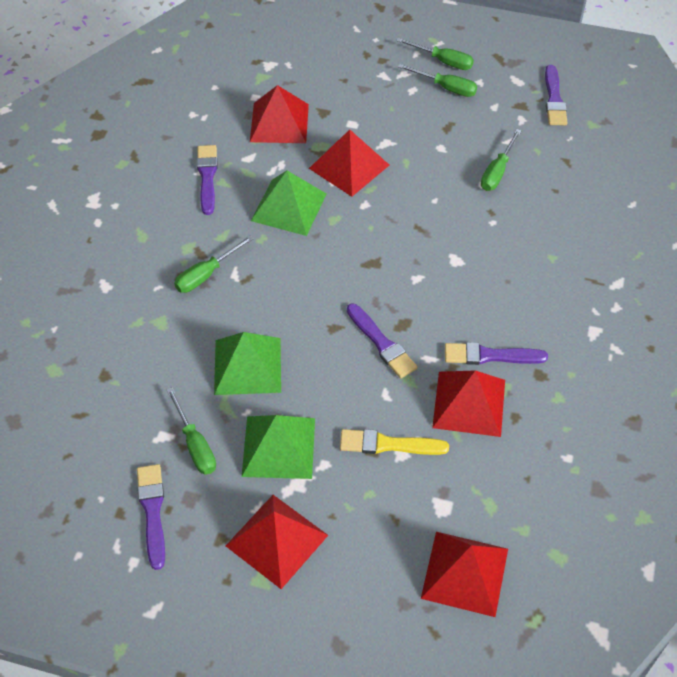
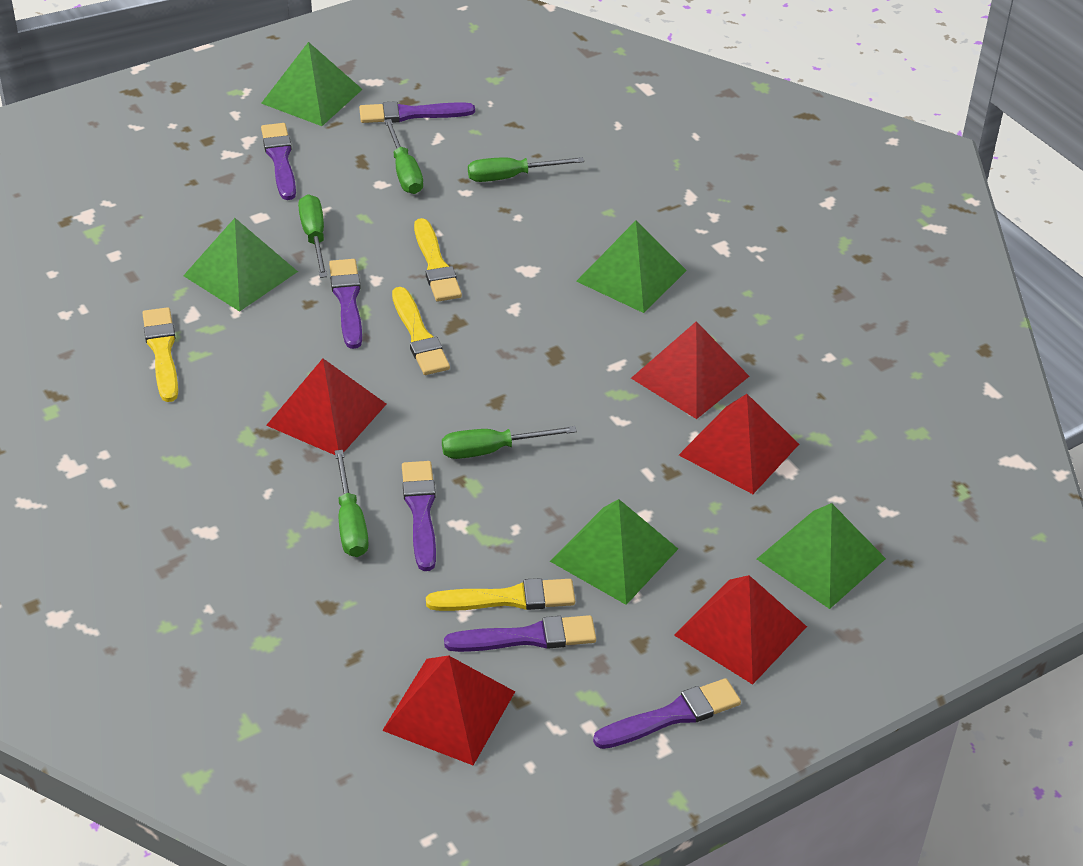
green pyramid: [214,332,281,395] [242,415,315,479] [251,171,327,236] = 3 -> [183,218,298,312] [261,42,363,126] [550,499,678,605] [576,221,687,313] [757,503,886,609] = 5
purple brush: [137,464,165,570] [197,145,218,215] [347,304,418,378] [445,342,548,365] [545,65,568,125] = 5 -> [261,123,296,200] [329,259,362,349] [359,101,475,123] [402,461,436,571] [444,615,596,652] [593,678,741,749] = 6
yellow brush: [340,429,449,455] = 1 -> [142,307,178,402] [392,287,450,375] [414,218,462,302] [426,578,575,611] = 4

